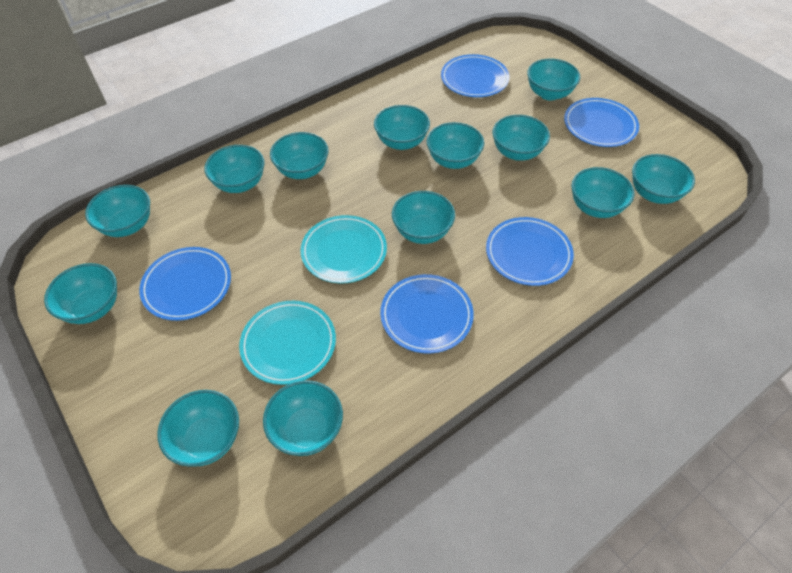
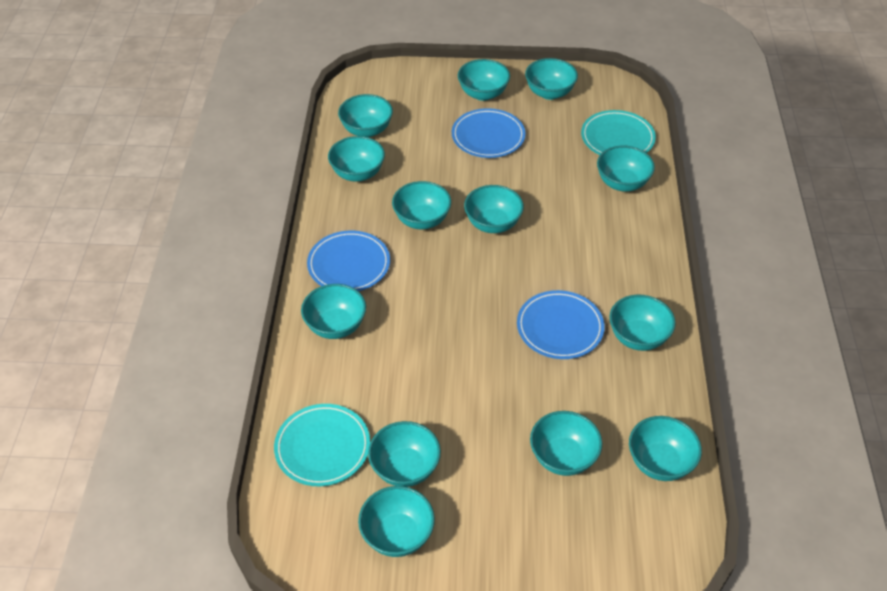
blue plate: [139,247,231,321] [380,274,474,354] [441,54,509,97] [486,217,574,286] [564,98,639,147] = 5 -> [307,231,390,291] [452,108,526,158] [517,290,605,359] = 3

